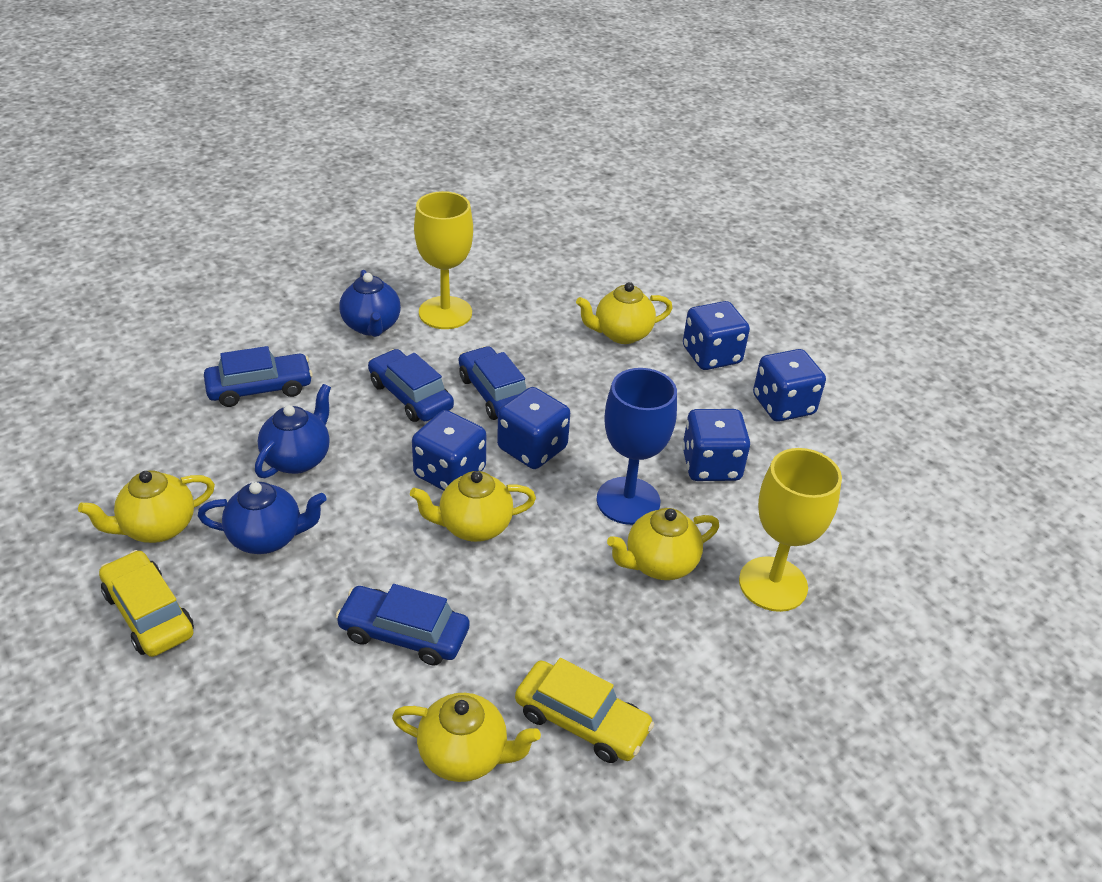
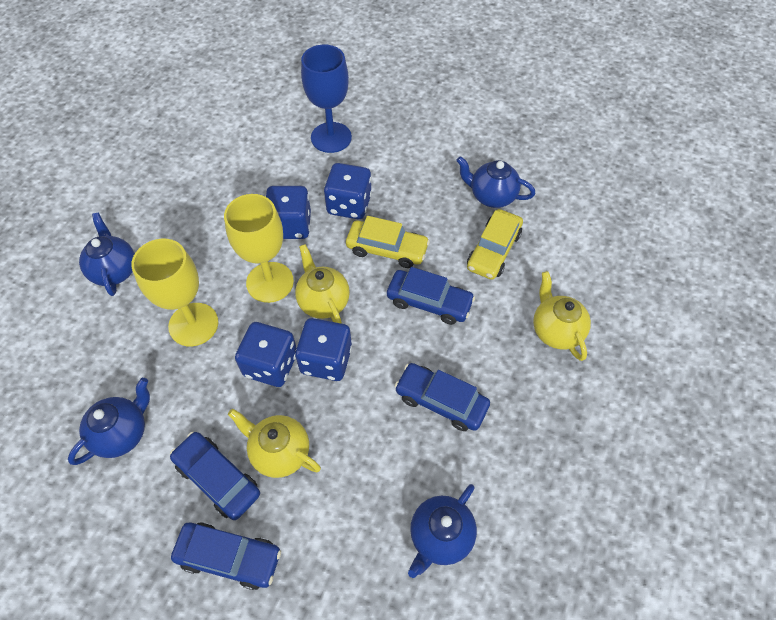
blue dice: [412,410,486,491] [497,387,570,469] [682,409,750,481] [683,301,750,370] [753,349,826,422] = 5 -> [235,322,297,387] [266,186,311,239] [295,318,352,381] [324,163,372,219] = 4
blue teapot: [198,482,327,554] [255,384,331,478] [339,270,401,337] = 3 -> [68,378,150,465] [79,212,135,296] [408,484,477,578] [456,156,535,208] = 4
yellow teapot: [78,471,215,543] [392,693,541,782] [410,471,536,542] [576,282,673,344] [607,508,719,580] = 5 -> [228,409,321,478] [295,244,350,324] [533,271,591,361] = 3

